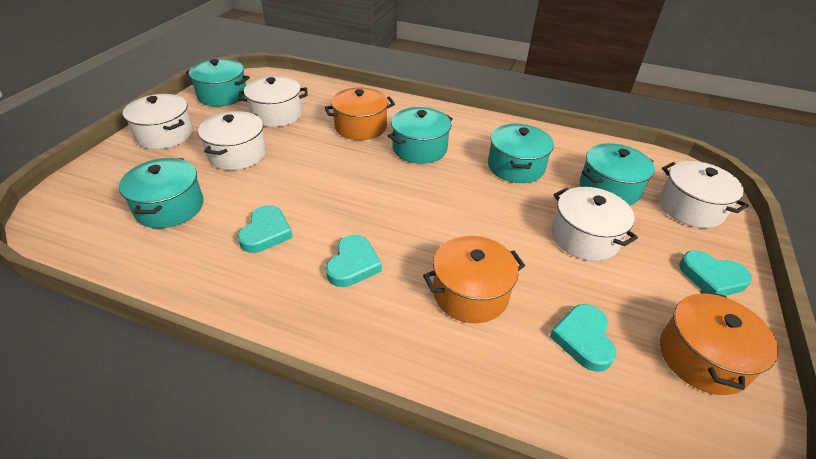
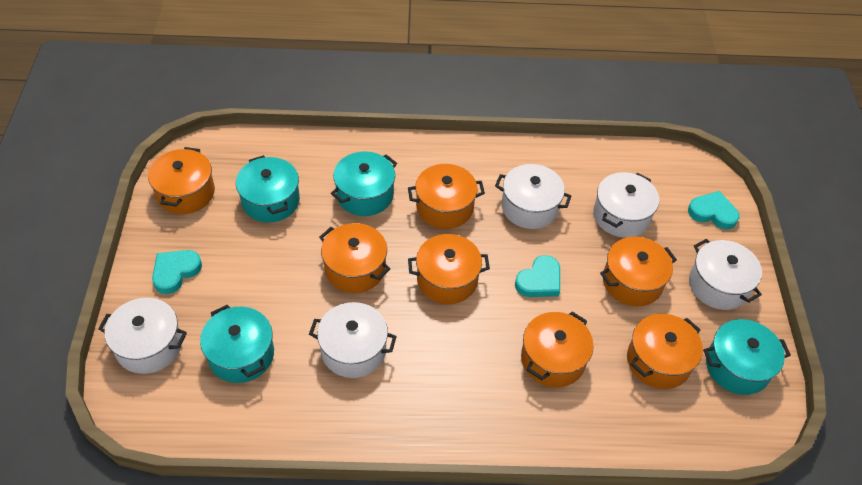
orange pot: [324,88,395,140] [423,236,525,323] [660,290,779,395] = 3 -> [148,147,215,214] [319,223,390,293] [408,164,485,229] [408,234,490,304] [521,312,594,388] [600,237,677,306] [627,314,703,389] = 7
turquoise heart: [238,205,293,253] [326,235,382,287] [550,304,616,372] [679,251,752,296] = 4 -> [152,250,202,294] [515,255,560,297] [688,191,740,230] = 3
turquoise pot: [119,158,203,228] [186,59,250,107] [388,107,453,164] [488,124,554,183] [580,143,655,206] = 5 -> [200,305,274,383] [236,155,300,223] [331,151,397,216] [703,319,791,395] = 4

